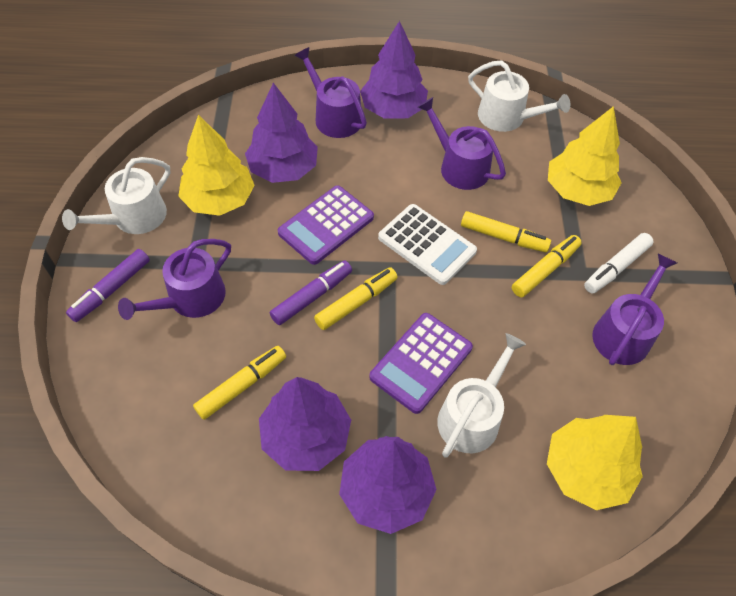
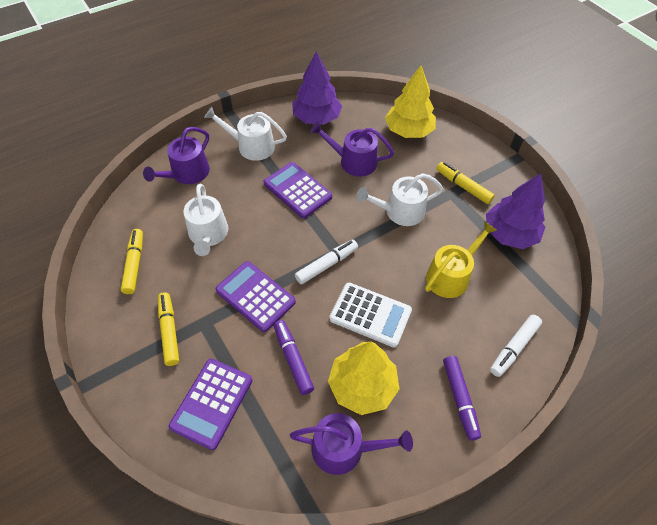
purple calculator: [278,186,374,265] [369,313,473,414] = 2 -> [169,359,252,450] [215,261,296,332] [264,162,332,218] = 3
purple tree: [245,83,318,183] [259,377,351,471] [339,436,437,534] [360,21,428,118] = 4 -> [292,51,342,125] [486,173,545,249] = 2
purple watering can: [118,239,231,320] [294,47,367,138] [418,97,506,190] [592,254,677,365] = 4 -> [143,127,210,184] [290,413,413,475] [310,121,394,177] = 3
white marker: [584,233,653,293] = 1 -> [295,239,358,284] [490,315,542,377] = 2
yellow marker: [193,346,286,420] [314,267,398,330] [461,211,551,252] [512,235,582,297] = 4 -> [121,229,143,294] [158,292,179,366] [436,162,495,204] = 3
yellow tree: [178,115,255,216] [547,415,643,510] [548,106,621,206] = 3 -> [328,342,399,415] [385,65,436,138] = 2
yellow watering can: none = 0 -> [425,222,498,298] = 1

